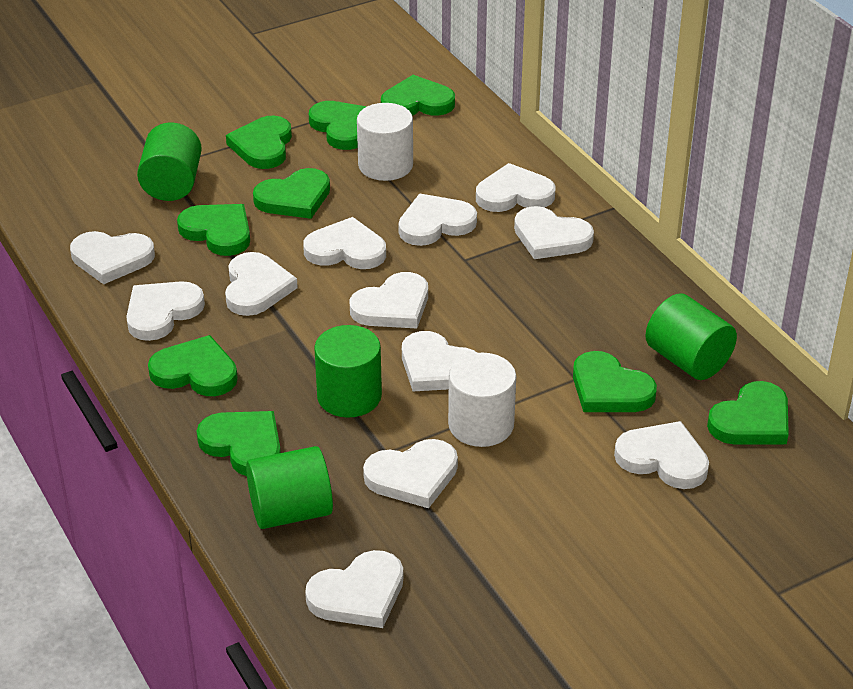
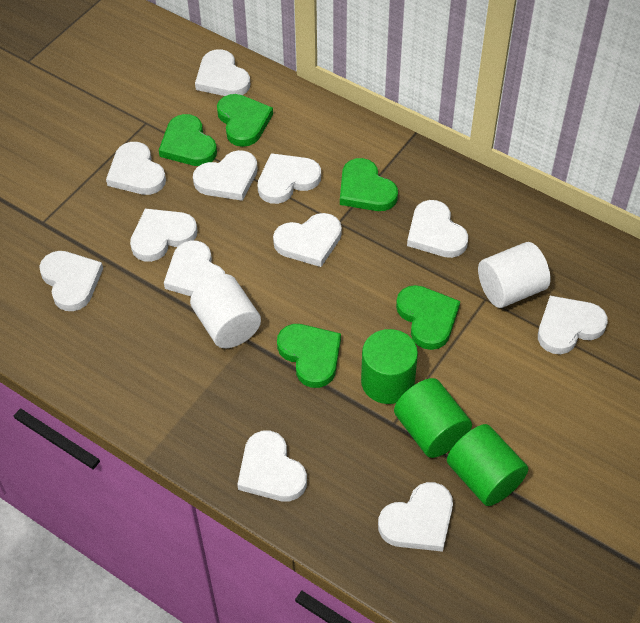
green cylinder: [137,123,202,201] [246,446,333,529] [314,325,382,418] [645,294,737,380] = 4 -> [361,329,418,404] [394,378,472,458] [447,424,528,506] = 3
green heart: [148,335,238,396] [177,204,250,256] [196,411,281,476] [226,116,292,169] [253,168,330,219] [309,101,367,150] [381,75,455,116] [573,351,657,412] [707,381,789,444] = 9 -> [159,114,217,166] [217,94,273,147] [277,324,341,388] [340,158,398,211] [396,285,460,350] = 5

